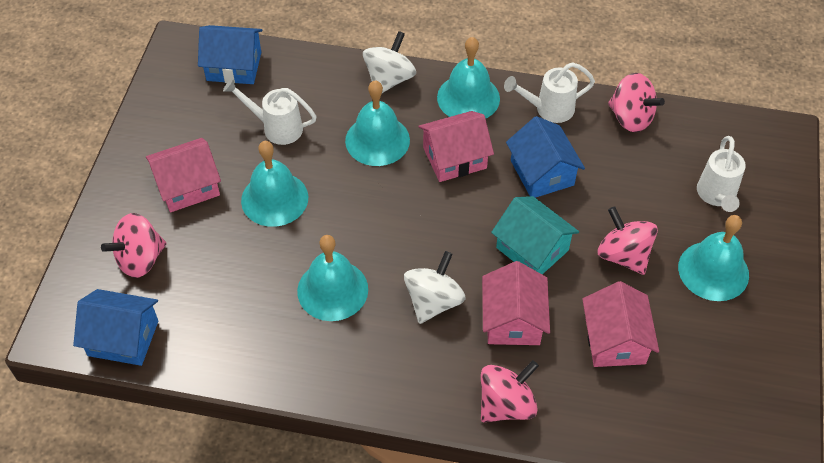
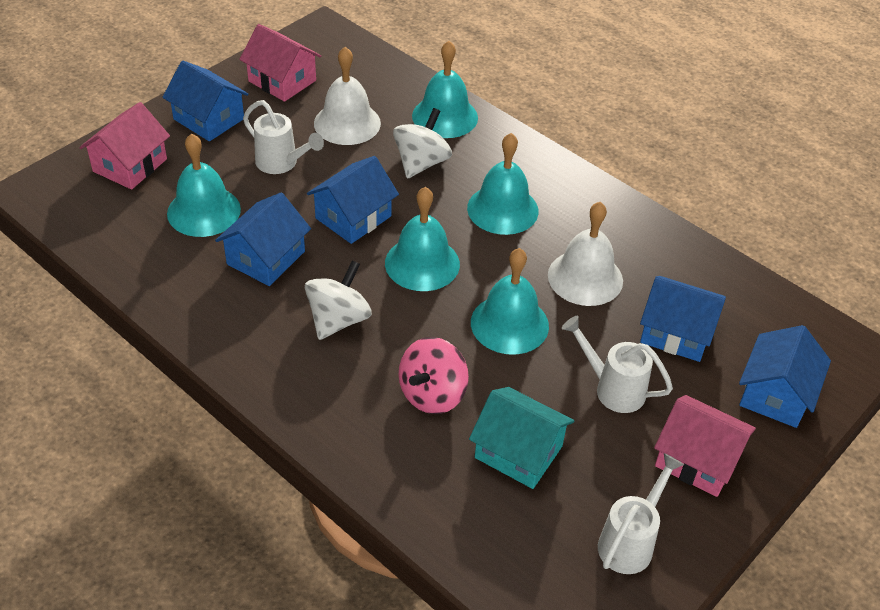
blue house: [73,289,158,366] [198,25,263,84] [506,116,585,198] = 3 -> [163,61,248,141] [215,193,311,286] [307,156,399,244] [640,276,726,362] [739,325,831,428] = 5
pink house: [146,138,221,212] [418,111,494,182] [482,261,550,345] [582,281,659,367] = 4 -> [79,102,170,190] [239,24,321,102] [654,395,756,497] = 3
pink spinning top: [101,213,167,278] [481,360,539,422] [598,206,658,275] [608,73,665,132] = 4 -> [398,337,469,414] = 1
white bell: none = 0 -> [314,47,381,145] [548,202,623,306] = 2

